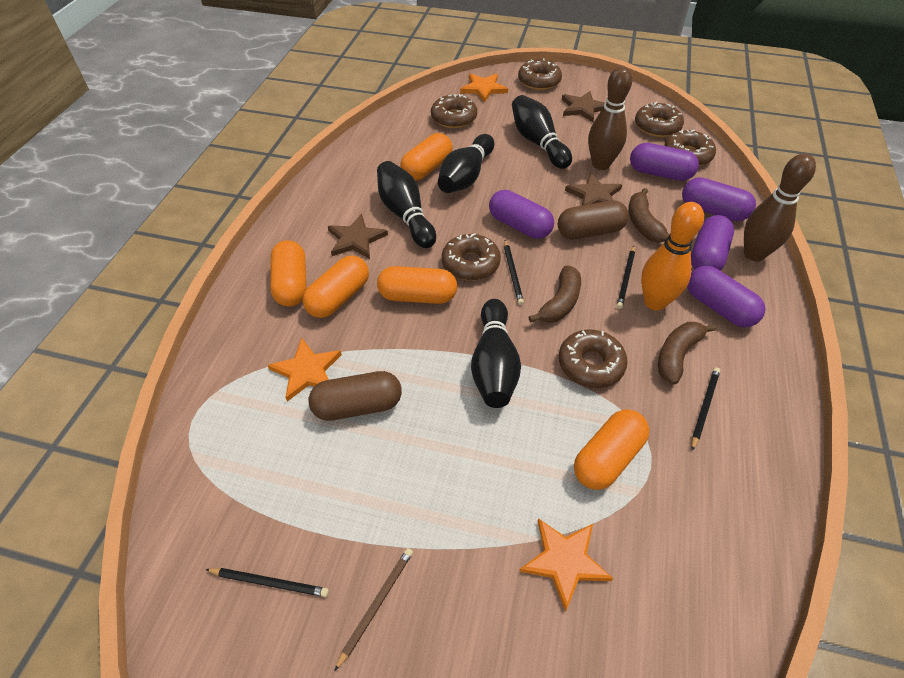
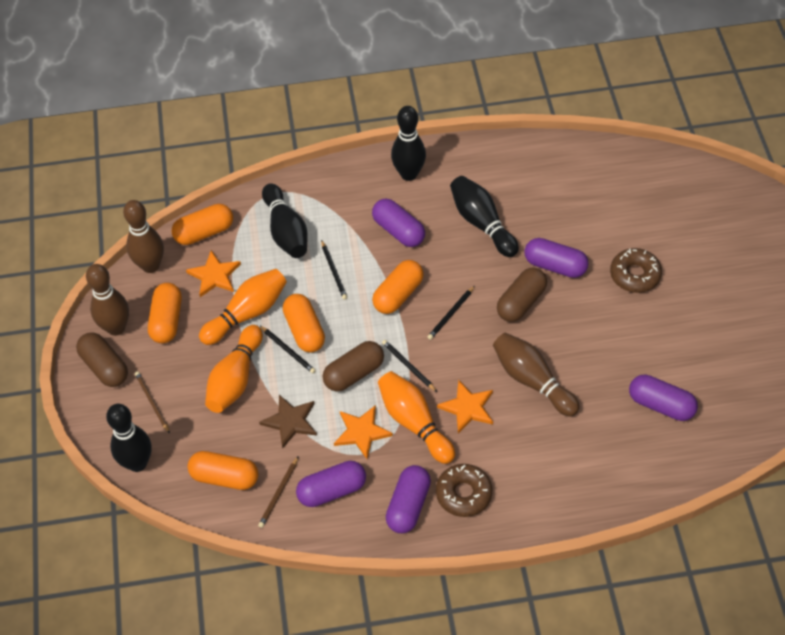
brown banana: [528,265,581,323] [628,188,669,243] [658,322,717,384] = 3 -> none = 0
brown bowling pin: [588,66,632,170] [744,153,816,261] = 2 -> [86,264,129,336] [123,200,164,273] [493,332,580,417] = 3
brown capsule: [308,371,402,421] [558,200,629,239] = 2 -> [76,332,128,387] [323,341,384,392] [497,268,547,322] = 3
brown donut: [431,94,477,128] [442,233,501,281] [518,59,562,90] [558,329,628,388] [635,102,684,137] [664,130,716,166] = 6 -> [436,464,492,517] [610,248,662,293] = 2
brown pencil: [334,548,413,672] = 1 -> [135,371,170,434] [258,457,298,528] = 2
brown star: [328,214,388,259] [562,91,605,122] [565,173,622,205] = 3 -> [259,395,317,448] = 1
orange bowling pin: [641,202,704,311] = 1 -> [199,269,287,345] [205,325,263,413] [378,371,455,464] = 3

